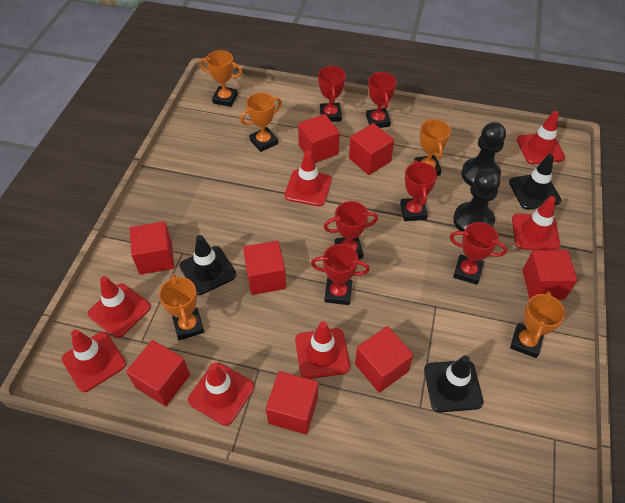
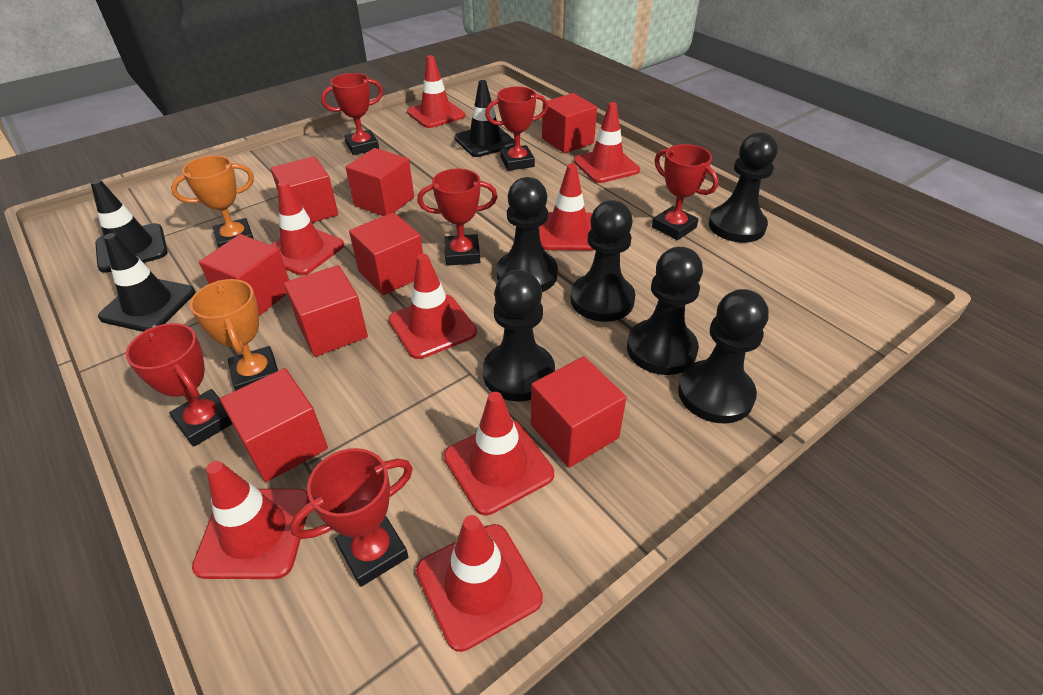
black pawn: [453,169,500,231] [461,122,506,186] = 2 -> [483,270,555,402] [497,177,558,292] [570,200,635,322] [627,247,703,375] [678,289,768,424] [709,132,777,243] = 6
orange trophy: [159,274,204,340] [200,50,242,107] [240,93,282,152] [414,118,451,176] [510,291,565,358] = 5 -> [171,155,254,247] [190,279,278,391] = 2
red traffic cone: [62,330,126,392] [88,276,151,338] [188,363,255,426] [284,150,332,206] [295,321,350,379] [512,196,560,250] [517,111,565,164] = 7 -> [192,461,310,579] [271,181,344,275] [389,254,477,359] [407,55,465,128] [416,515,543,652] [444,392,554,515] [539,164,594,251] [574,102,640,183] = 8

